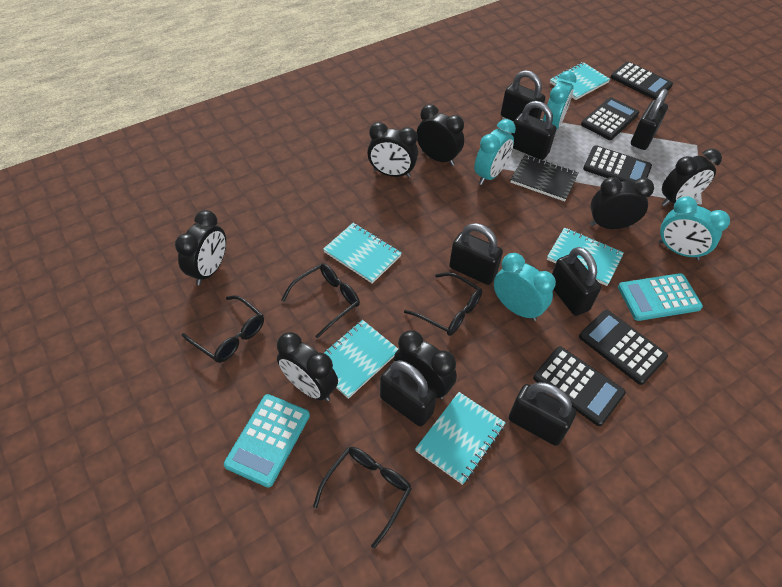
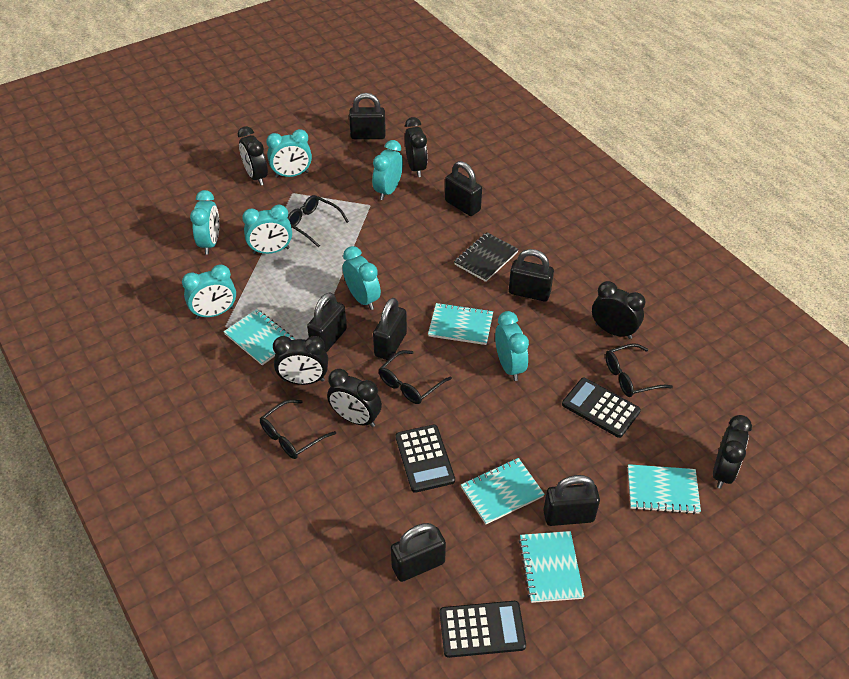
black calculator: [533,346,626,426] [579,310,668,385] [581,97,639,140] [583,145,652,183] [610,62,673,100] = 5 -> [396,425,455,493] [440,601,526,658] [562,378,641,438] = 3
black clock: [175,210,226,285] [277,332,338,401] [367,122,418,178] [394,330,457,399] [417,104,464,166] [590,177,654,229] [662,148,722,206] = 7 -> [238,126,268,185] [273,336,328,385] [327,369,382,427] [405,117,428,177] [592,281,645,339] [713,415,752,489] = 6
turquoise calculator: [224,394,310,488] [618,273,703,321] = 2 -> none = 0
turquoise clock: [474,119,516,185] [494,253,556,321] [543,71,577,130] [659,196,730,260] = 4 -> [182,264,236,319] [190,190,219,255] [242,204,292,254] [266,129,312,178] [343,246,381,310] [372,140,403,200] [495,311,529,381] = 7

